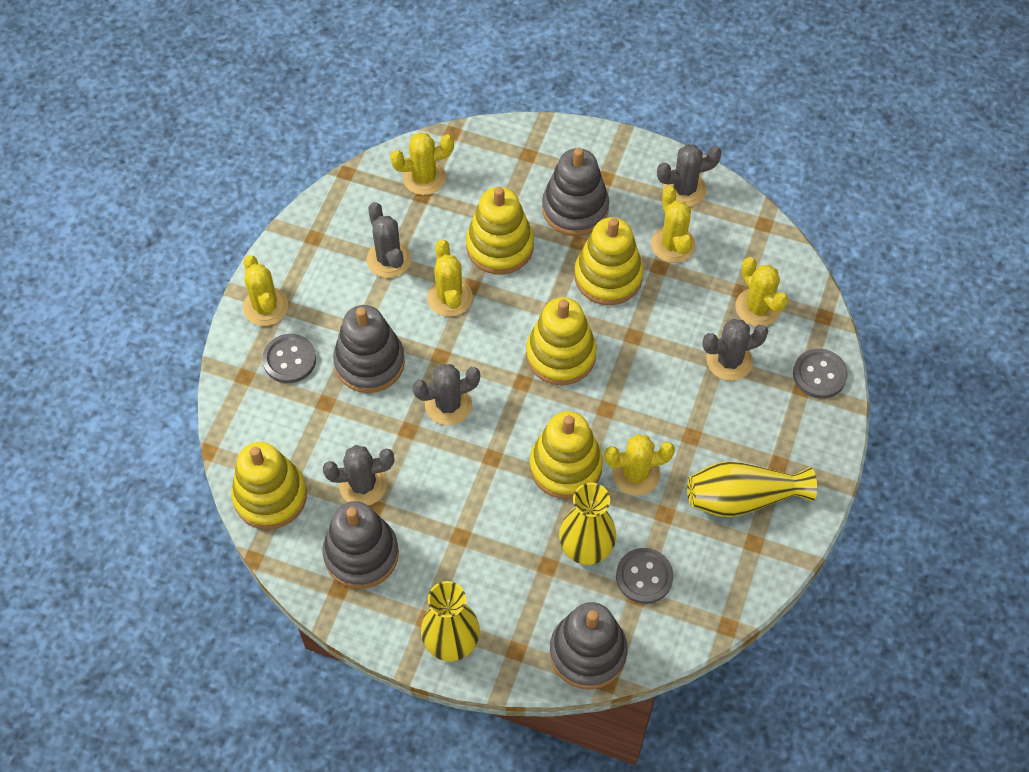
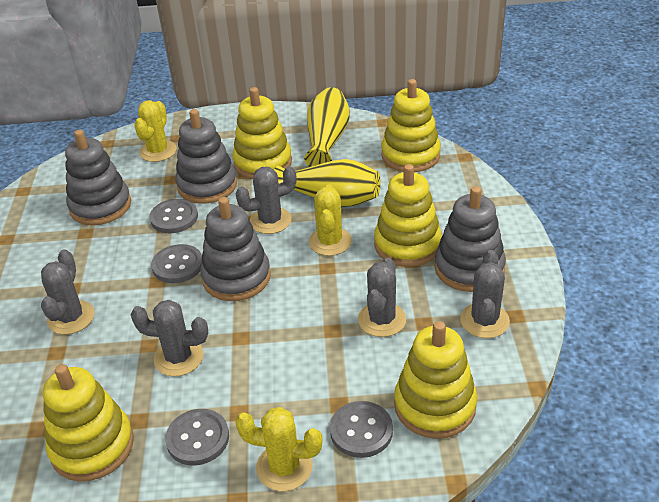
grey button: [262,334,316,383] [616,548,673,604] [793,348,848,399] = 3 -> [149,199,198,233] [151,244,202,283] [165,409,229,466] [330,401,393,458] = 4
yellow cactus: [243,255,288,326] [390,132,454,195] [427,239,473,317] [604,434,675,495] [651,186,696,263] [735,257,788,326] = 6 -> [134,100,177,162] [236,407,322,491] [308,184,352,256] = 3
yellow vase: [421,581,480,661] [559,482,616,565] [687,461,817,517] = 3 -> [274,159,380,207] [304,87,350,167] = 2

